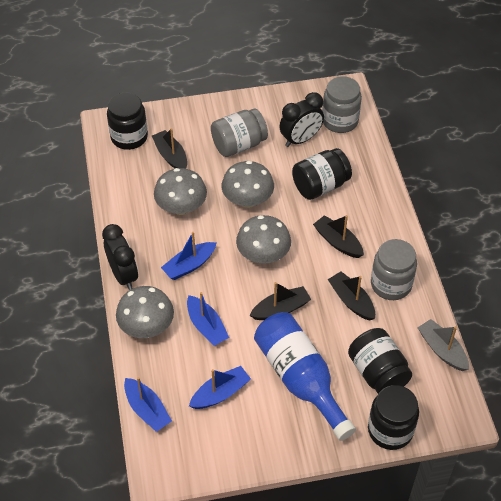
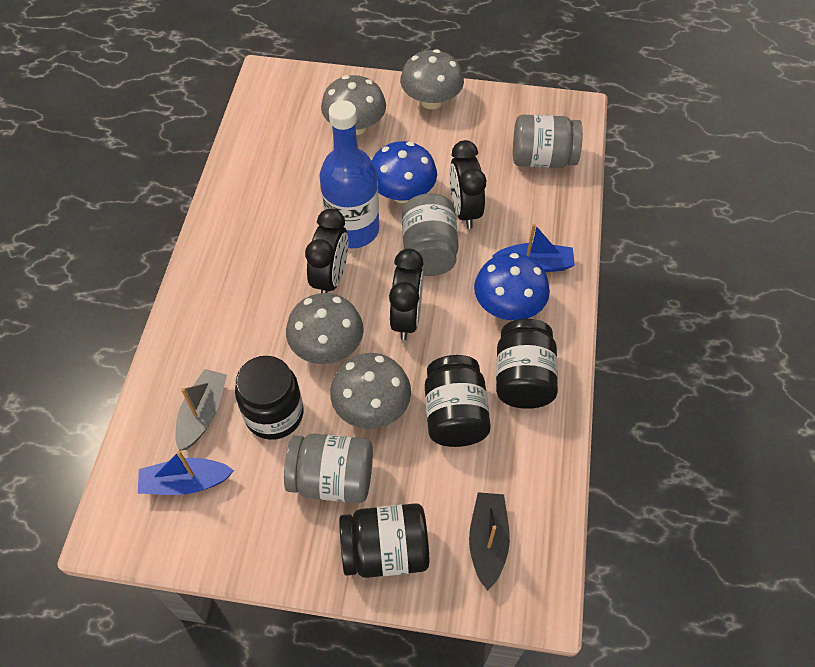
black boat: [152,128,187,169] [249,282,311,320] [313,215,364,258] [328,271,375,321] = 4 -> [469,492,510,591] = 1
black clock: [102,224,138,290] [279,92,324,147] = 2 -> [305,208,348,293] [389,248,424,340] [449,140,486,229] = 3
blue boat: [124,377,172,432] [161,232,216,280] [187,292,229,346] [189,366,251,409] = 4 -> [138,451,234,495] [492,224,575,272] = 2
blue mushroom: none = 0 -> [372,141,437,203] [474,253,550,321] = 2

